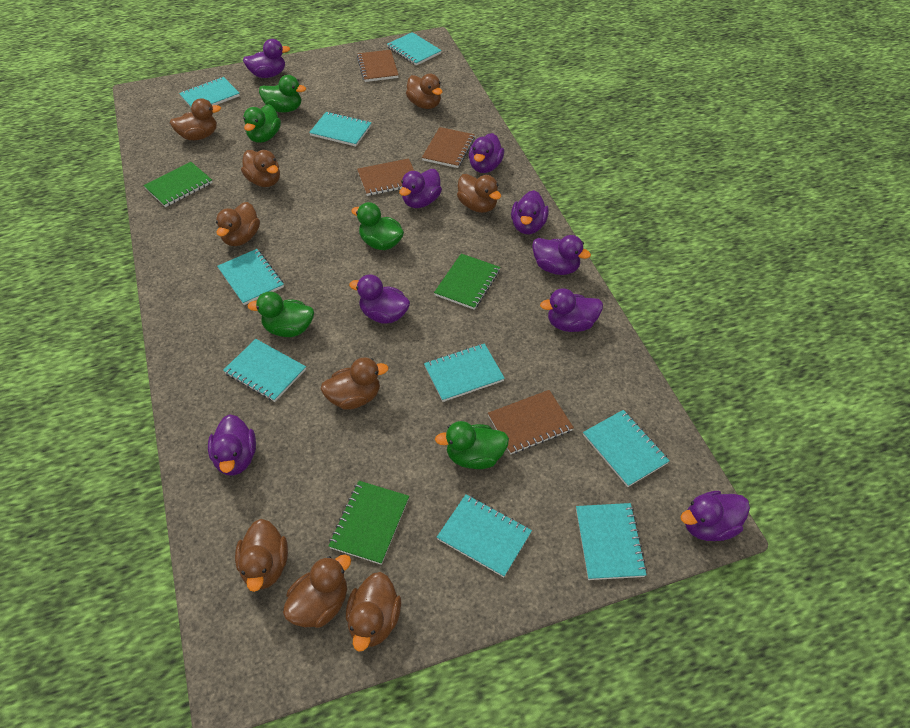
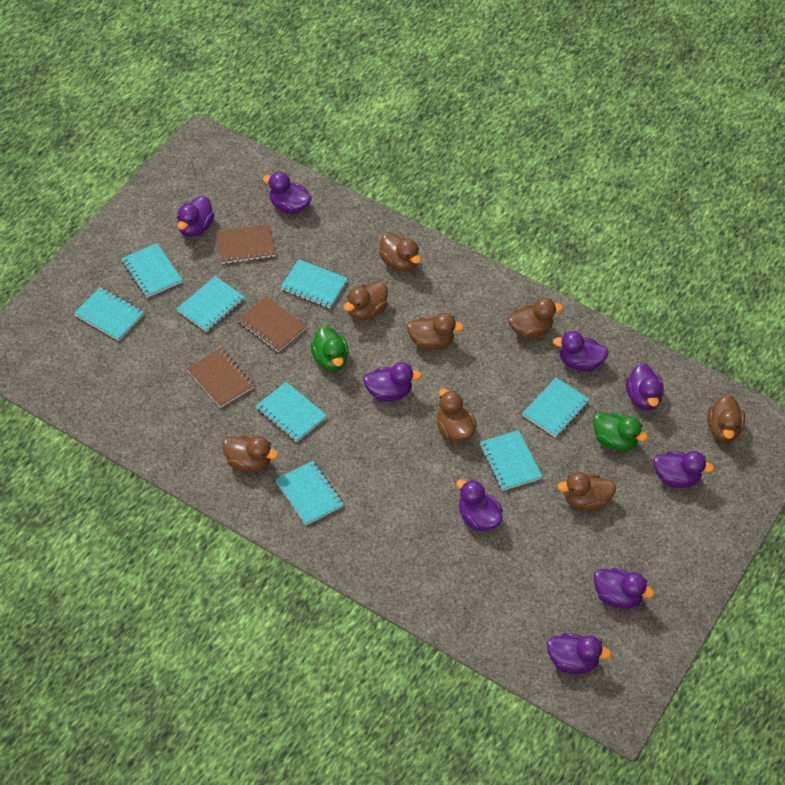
brown duck: [170,98,221,140] [216,202,260,246] [235,519,288,592] [241,150,280,187] [283,555,351,628] [321,357,389,410] [346,572,401,651] [406,74,443,109] [457,174,501,213] = 9 -> [222,435,278,472] [344,281,388,321] [379,232,421,272] [407,313,464,350] [437,389,477,442] [508,298,563,339] [558,472,616,511] [707,394,745,442] = 8
brown notebook: [357,50,399,82] [357,158,414,196] [422,127,475,168] [488,390,574,455] = 4 -> [187,348,255,408] [215,224,276,264] [238,296,307,352] = 3
green duck: [243,104,281,143] [247,291,314,337] [259,75,306,113] [351,202,404,250] [435,421,509,469] = 5 -> [311,325,349,371] [593,412,648,451] = 2
green notebook: [143,162,213,207] [329,481,409,565] [434,254,500,310] = 3 -> none = 0
turquoise notebook: [179,77,240,107] [217,249,284,305] [223,339,306,402] [309,112,372,146] [387,32,442,66] [424,343,505,402] [437,494,532,577] [576,503,647,580] [583,410,670,487] = 9 -> [74,287,144,341] [121,243,182,298] [177,276,245,332] [256,382,327,442] [275,461,344,525] [280,259,348,308] [480,430,543,491] [522,377,590,438] = 8

